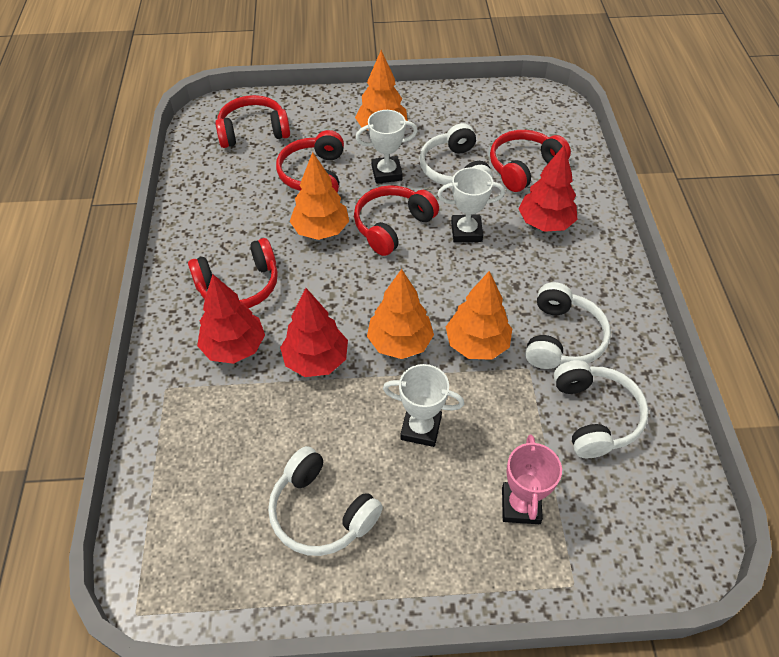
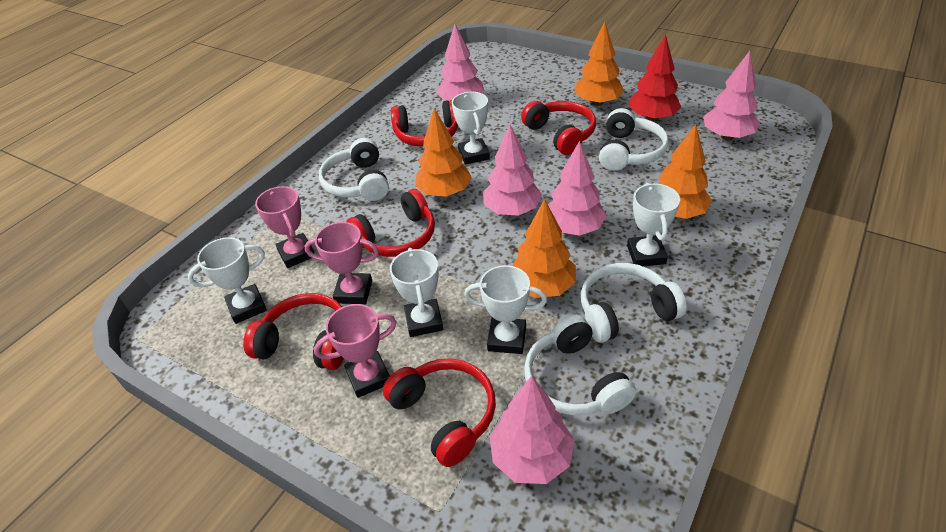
pink tree: none = 0 -> [437,24,484,101] [483,125,542,216] [489,376,574,484] [548,141,607,236] [703,51,760,140] = 5
pink trophy: [502,435,562,524] = 1 -> [255,186,315,268] [305,222,379,304] [314,304,397,398] = 3
red tree: [197,274,265,364] [280,288,348,377] [518,145,578,232] = 3 -> [628,34,681,121] = 1
white trophy: [356,110,418,184] [383,364,464,447] [437,167,505,243] = 3 -> [188,237,267,324] [390,248,443,337] [452,92,490,165] [464,265,547,354] [627,183,680,267] = 5

